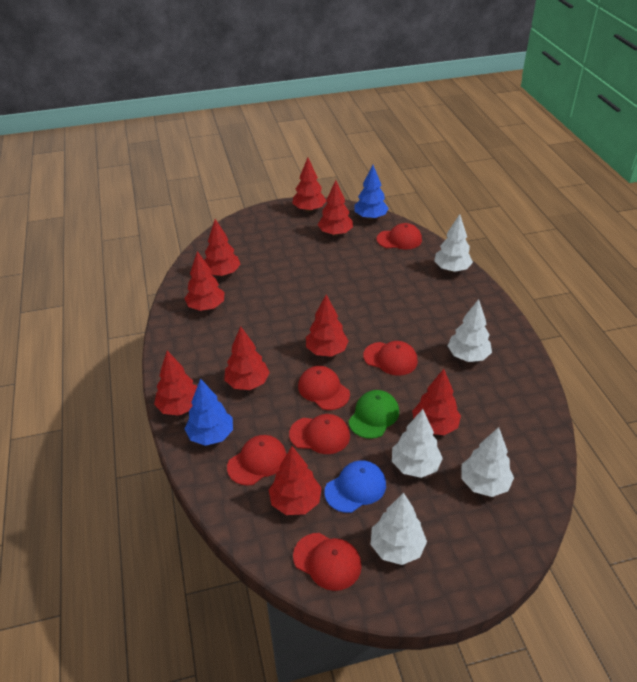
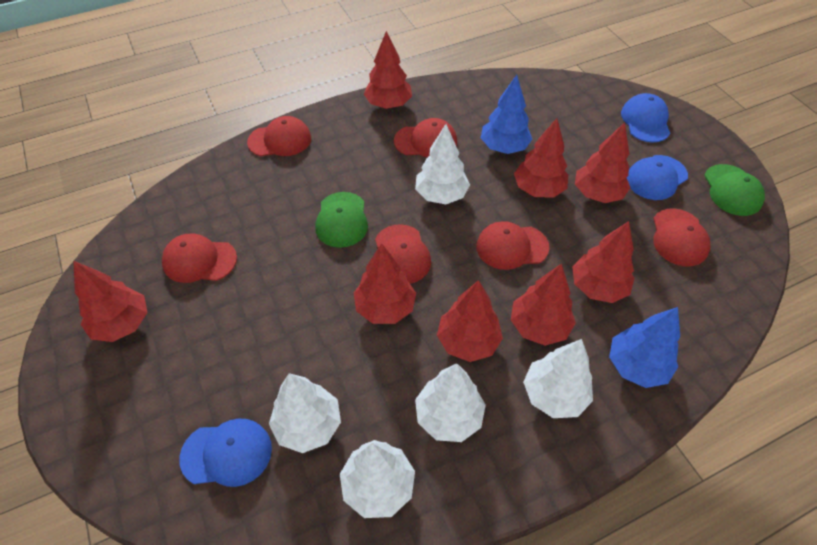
blue cap: [324,460,386,513] = 1 -> [179,419,272,487] [621,93,670,143] [626,155,688,200] = 3
green cap: [348,390,399,439] = 1 -> [315,192,368,248] [704,164,765,216] = 2
red tree: [154,351,197,416] [184,251,225,311] [204,219,241,276] [224,326,270,390] [269,446,322,515] [292,158,326,212] [306,294,349,357] [318,180,353,236] [412,369,461,435] = 9 -> [73,261,148,342] [354,243,416,324] [364,31,412,109] [437,280,503,362] [511,263,576,346] [514,118,568,198] [572,221,635,303] [575,122,631,203] = 8

